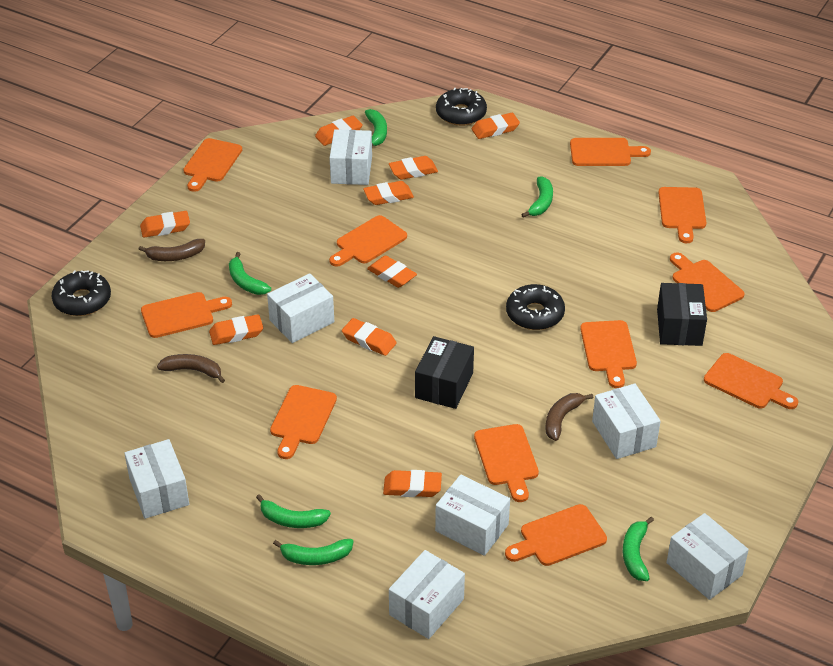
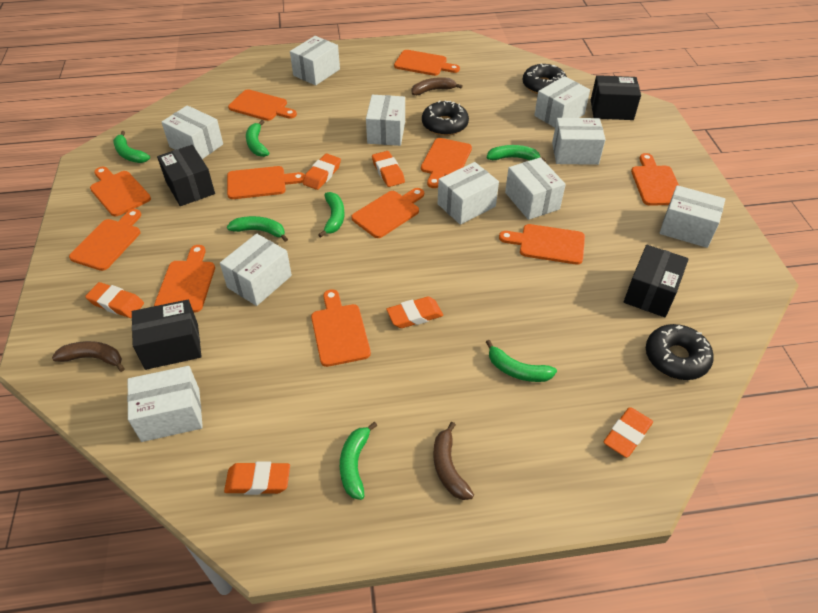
black box: [415,336,474,409] [657,283,707,346] = 2 -> [132,300,202,370] [157,145,215,206] [591,75,641,120] [624,245,689,317] = 4
green banana: [229,252,271,295] [256,494,331,528] [273,539,353,565] [365,109,387,146] [521,177,553,218] [623,517,654,581] = 6 -> [113,131,150,163] [227,216,288,242] [246,120,269,157] [318,192,345,238] [340,422,377,500] [486,340,557,382] [487,145,546,161] = 7
orange eraser: [140,211,190,238] [209,314,263,345] [315,116,363,146] [342,318,397,356] [363,181,414,205] [367,255,417,288] [383,470,442,497] [389,156,438,180] [472,113,520,139] = 9 -> [85,282,144,318] [224,462,290,495] [303,154,341,190] [372,151,405,187] [386,296,443,328] [604,407,653,458] = 6
white box: [124,439,189,519] [267,273,334,343] [330,129,372,185] [389,550,465,639] [435,475,510,556] [592,384,661,459] [666,513,749,600] = 7 -> [127,366,203,442] [162,105,223,159] [220,233,292,306] [290,36,340,85] [366,95,405,146] [438,162,499,225] [505,157,566,220] [534,76,590,127] [552,118,606,165] [659,185,725,248] = 10

